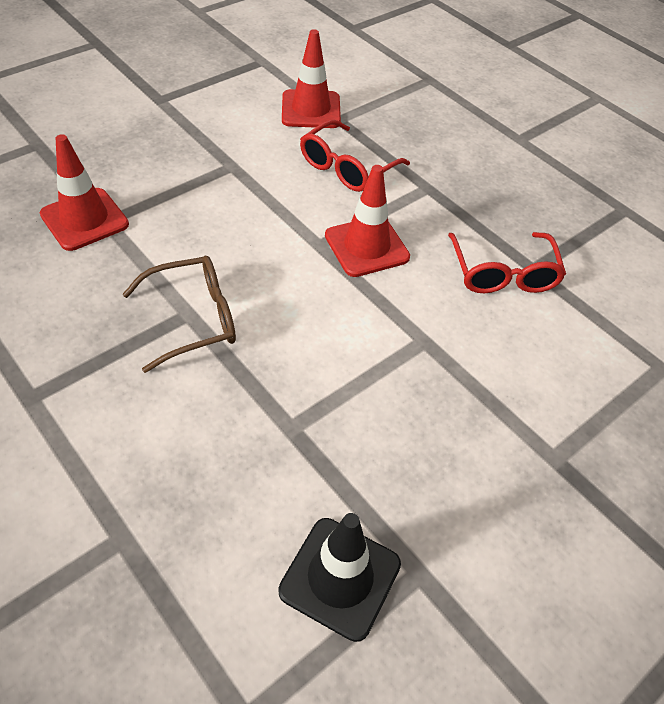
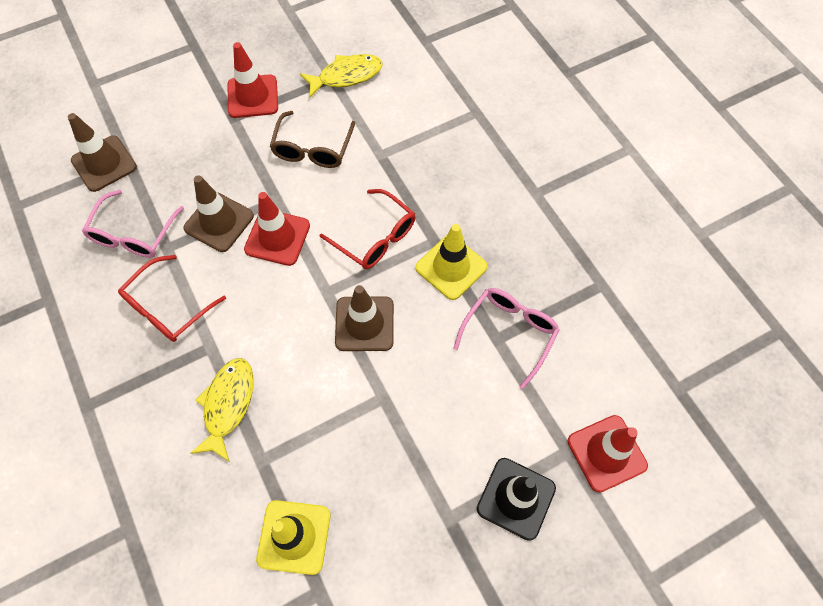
brown traffic cone: none = 0 -> [68,113,137,192] [183,175,254,252] [335,285,394,351] = 3
pink glasses: none = 0 -> [82,190,184,258] [453,288,560,389] = 2
yellow fish: none = 0 -> [190,358,254,462] [300,54,383,98] = 2
yellow traffic cone: none = 0 -> [256,500,330,575] [415,224,488,300] = 2

